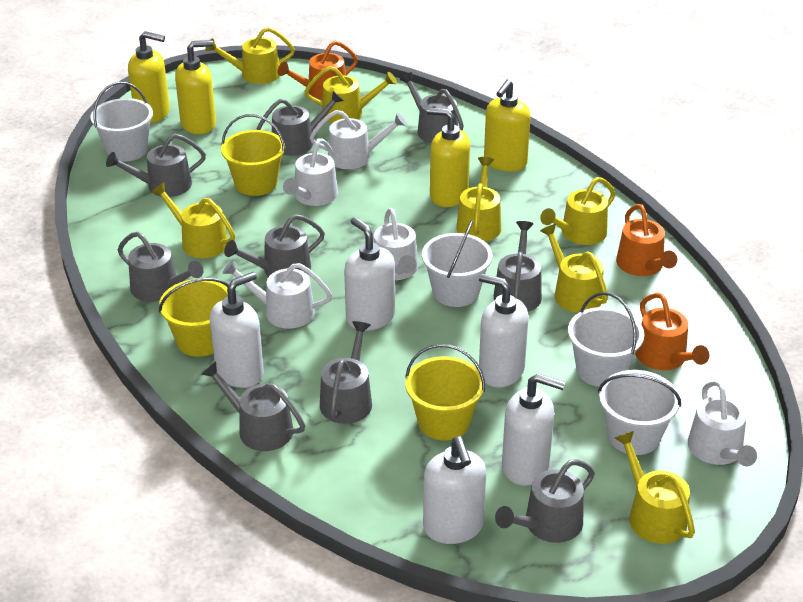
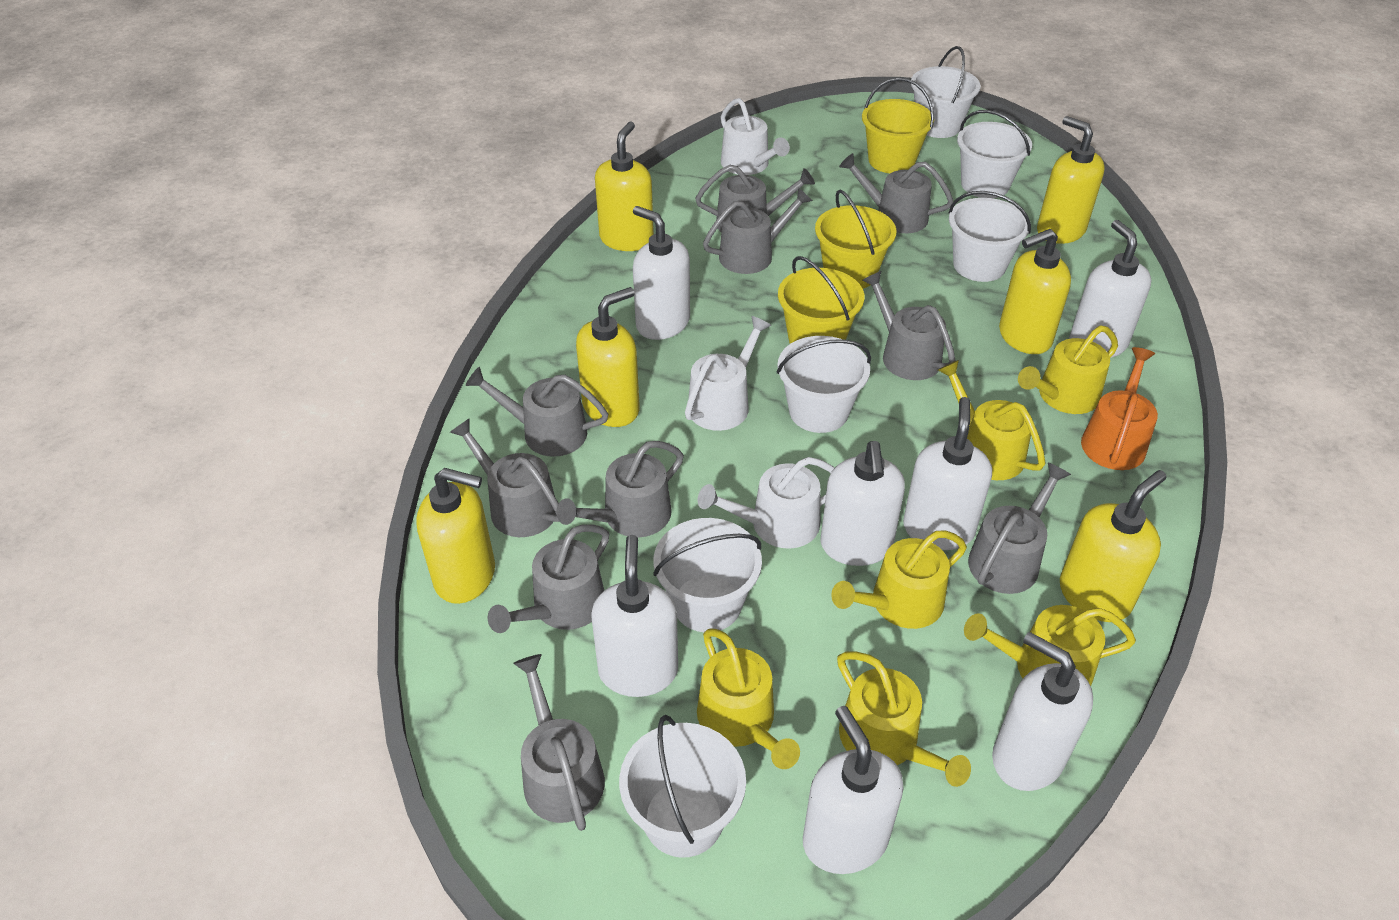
grey watering can: [106,134,206,197] [118,232,203,302] [201,362,305,451] [224,214,325,277] [256,91,344,156] [320,321,372,424] [399,72,464,143] [494,221,542,312] [495,459,595,543] = 9 -> [450,418,560,537] [466,367,608,457] [488,524,609,633] [513,654,605,831] [556,441,684,537] [695,165,815,233] [703,187,812,274] [839,153,953,233] [862,271,955,380] [968,462,1071,594] = 10
orange watering can: [277,41,358,100] [616,204,677,276] [635,293,709,370] = 3 -> [1081,347,1158,470] = 1
white bucket: [90,82,153,162] [422,220,493,307] [568,292,644,387] [598,370,681,455] = 4 -> [619,715,746,858] [653,518,762,632] [777,336,871,433] [911,46,981,138] [949,191,1031,282] [957,110,1032,198] = 6
white soap dispenser: [210,272,264,388] [344,217,395,331] [423,436,487,544] [479,274,529,387] [502,373,565,486] = 5 -> [591,535,678,697] [633,206,690,340] [803,706,904,874] [820,441,905,566] [903,397,992,550] [992,632,1093,791] [1069,220,1152,358] = 7
white watering can: [222,260,332,329] [283,138,338,206] [310,110,407,169] [373,208,418,280] [688,380,757,466] = 5 -> [685,316,771,431] [698,457,835,549] [721,98,790,175] = 3
yellow soap dispenser: [128,31,170,123] [175,40,216,134] [427,108,470,207] [484,79,531,171] = 4 -> [416,468,495,604] [576,287,640,427] [595,122,654,251] [999,229,1071,354] [1037,116,1105,244] [1060,470,1167,622] = 6
yellow watering can: [151,182,235,258] [205,27,295,84] [304,66,397,123] [456,157,501,241] [540,177,615,245] [540,224,608,313] [615,431,695,544] = 7 -> [697,628,800,769] [831,530,967,629] [837,651,971,787] [938,360,1045,480] [964,605,1136,686] [1018,326,1118,414] = 6

